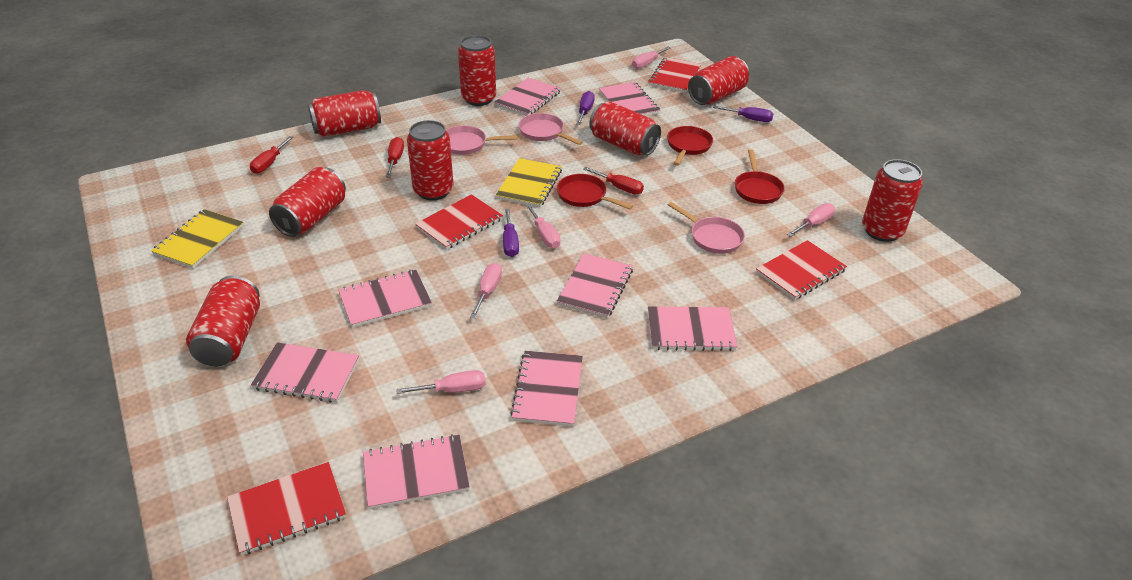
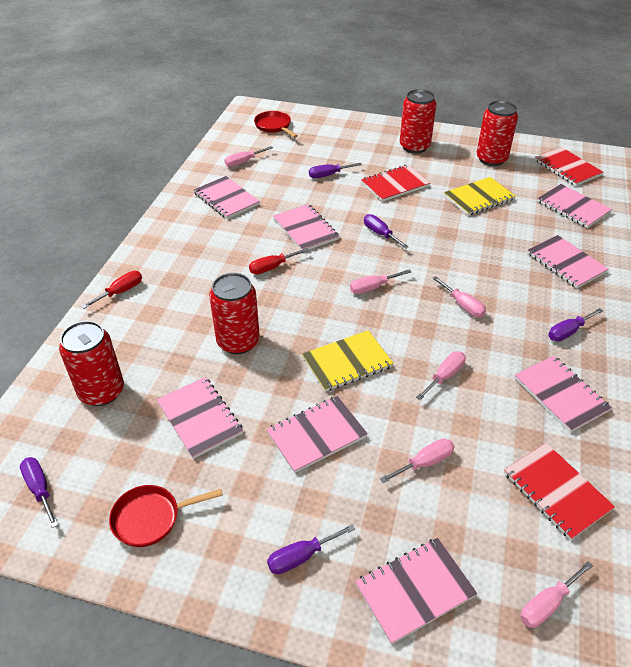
pink pan: [446,126,518,155] [518,113,583,145] [668,202,745,254] = 3 -> none = 0
pink screwdriver: [396,370,485,394] [470,263,502,318] [525,204,561,248] [632,46,671,69] [787,203,835,237] = 5 -> [224,146,273,167] [350,269,411,294] [380,439,455,483] [416,351,466,400] [432,276,486,317] [520,561,593,628] = 6
purple screwdriver: [503,208,519,257] [576,91,595,125] [713,106,774,122] = 3 -> [20,457,58,528] [267,524,355,574] [309,163,362,178] [364,214,409,249] [548,308,603,342] = 5
red can: [186,276,260,366] [269,167,346,237] [308,90,381,137] [407,120,454,200] [458,35,496,106] [589,101,661,156] [688,56,749,105] [862,159,923,242] = 8 -> [59,321,124,406] [209,273,260,354] [400,89,436,153] [476,101,518,166] = 4
red notebook: [227,462,346,556] [415,194,503,250] [649,57,702,93] [756,240,847,300] = 4 -> [361,165,430,202] [504,443,615,540] [535,147,603,186] = 3
red pan: [557,174,633,209] [667,126,713,166] [735,149,785,204] = 3 -> [109,485,223,547] [254,111,298,138] = 2
red screwdriver: [250,136,293,174] [386,137,404,177] [583,167,644,195] = 3 -> [81,271,142,309] [249,248,309,274] = 2

